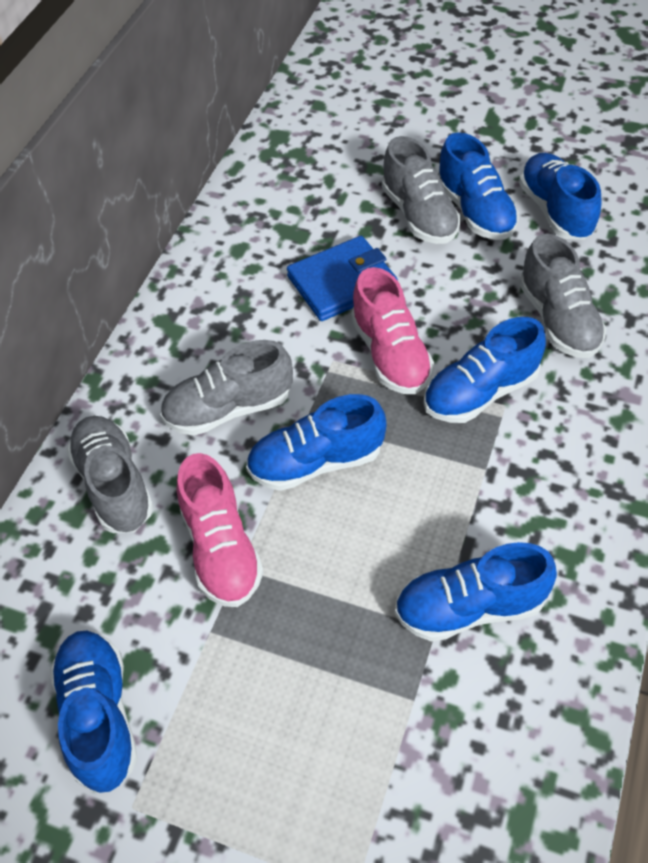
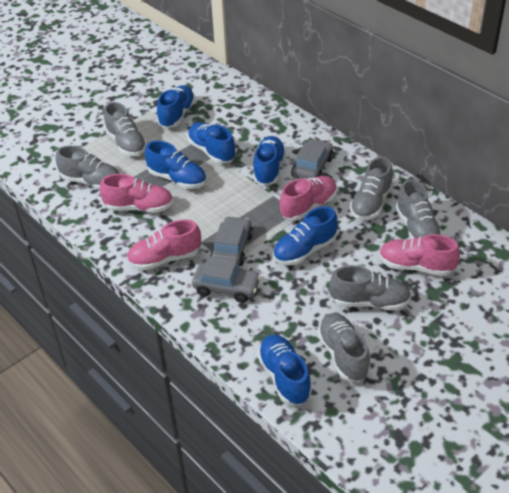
blue wallet: [287,236,398,321] = 1 -> none = 0
grey car: none = 0 -> [192,256,261,303] [210,216,253,266] [291,139,334,179] = 3
grey shoe: [66,416,154,533] [160,340,293,436] [382,136,461,244] [519,233,607,358] = 4 -> [55,146,120,189] [104,102,147,156] [317,313,370,382] [329,265,411,311] [350,156,393,220] [396,180,443,239] = 6
pink shoe: [177,453,264,607] [351,267,434,394] = 2 -> [100,174,173,212] [127,219,201,270] [279,176,337,221] [379,234,460,276] = 4

